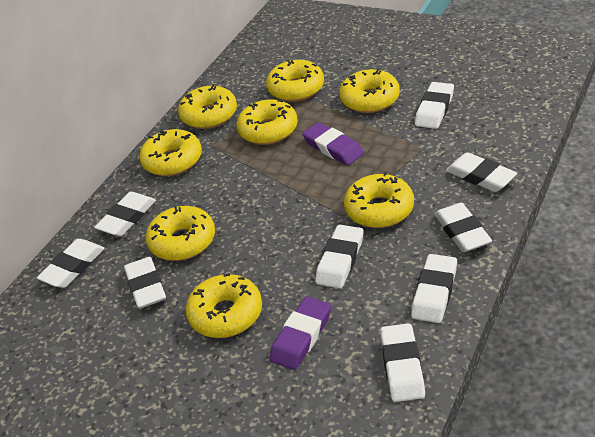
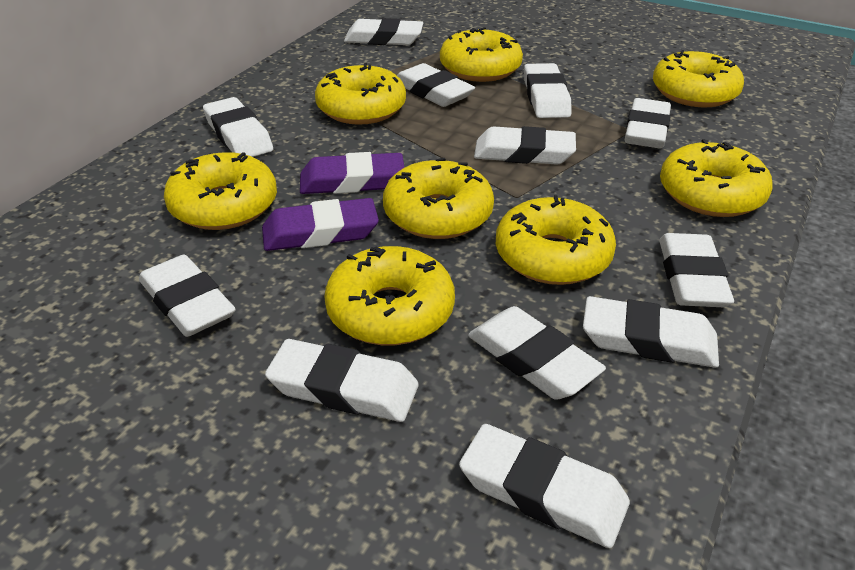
white eraser: [37,239,105,288] [94,192,156,236] [124,257,166,309] [315,225,363,288] [380,323,425,402] [411,254,457,323] [415,82,454,129] [434,203,492,252] [446,152,517,192] = 9 -> [139,255,236,337] [203,97,273,157] [265,339,419,422] [344,18,423,45] [397,63,475,107] [459,424,630,548] [468,306,606,400] [474,126,576,165] [524,63,572,118] [583,296,719,368] [625,98,671,148] [659,233,734,307] = 12

